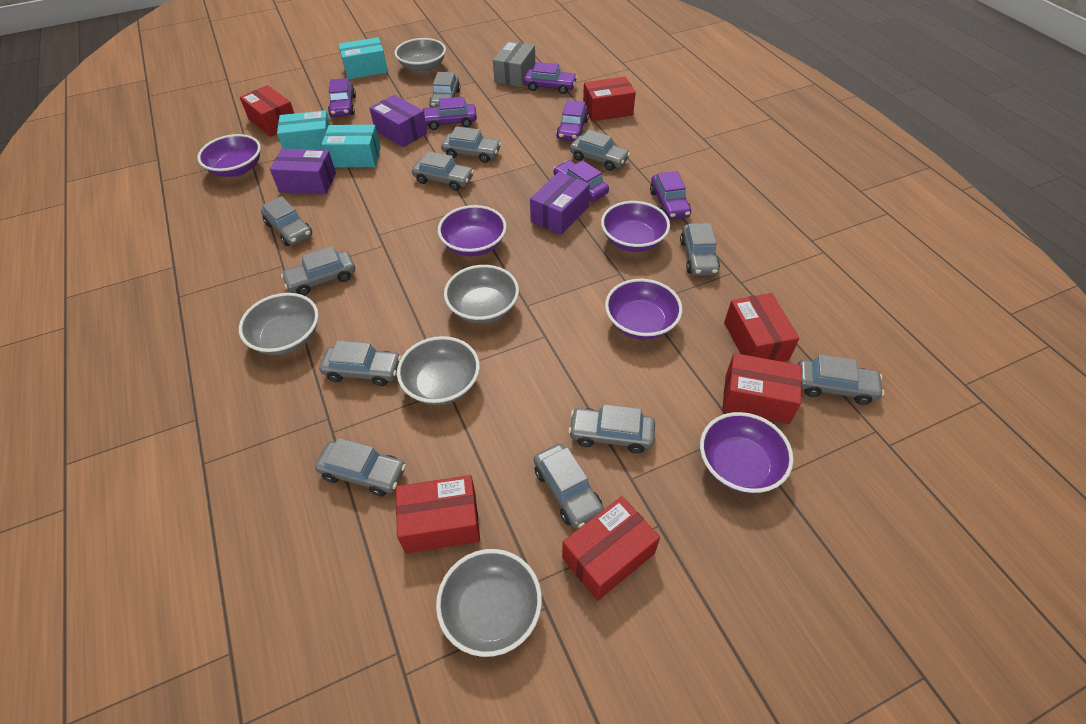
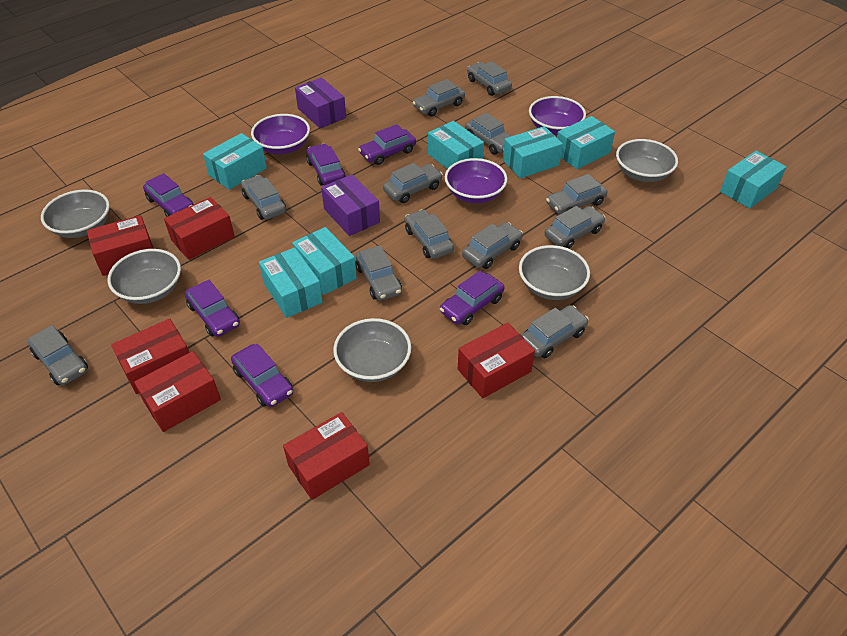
grey box: [493,41,535,87] = 1 -> none = 0
purple bowl: [197,134,261,177] [438,205,507,257] [601,201,670,252] [605,279,682,340] [700,412,793,493] = 5 -> [251,114,310,154] [445,158,507,203] [529,96,586,135] = 3
purple box: [270,148,336,194] [369,95,427,147] [530,172,590,235] = 3 -> [295,78,346,128] [321,174,380,236] = 2
turquoise box: [277,110,331,150] [321,125,381,167] [338,37,388,79] = 3 -> [203,133,267,190] [259,248,323,318] [292,227,357,295] [428,121,484,169] [503,126,563,178] [557,116,615,169] [720,151,787,209] = 7

